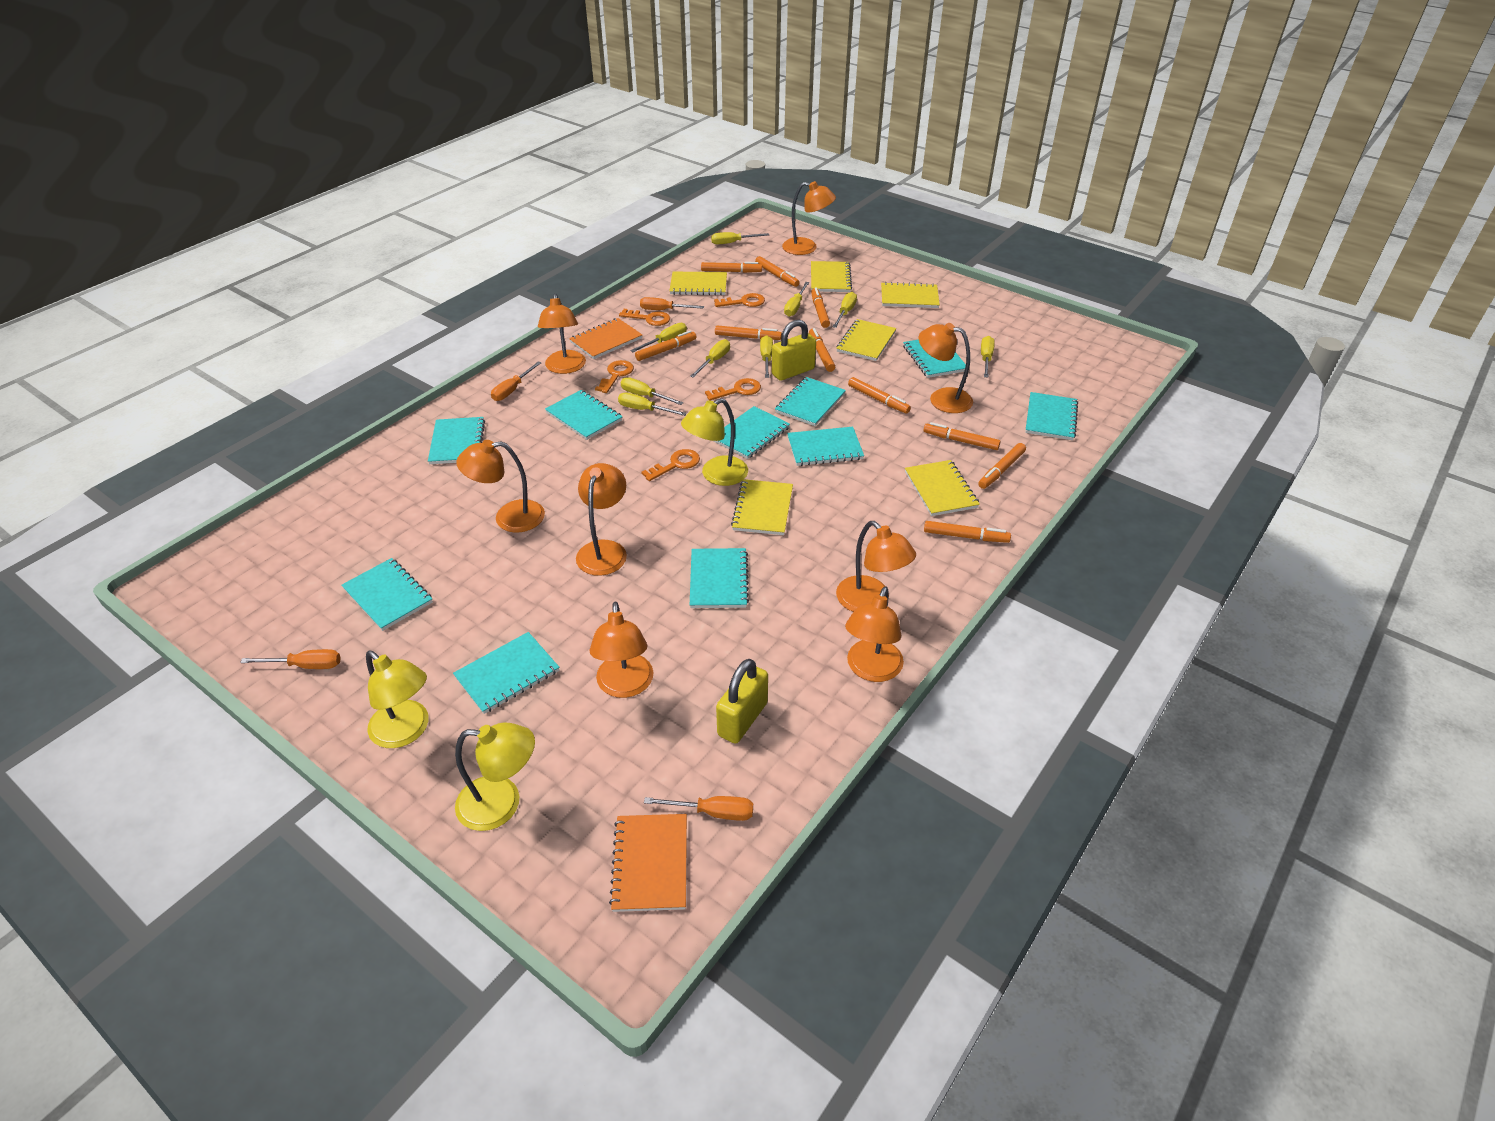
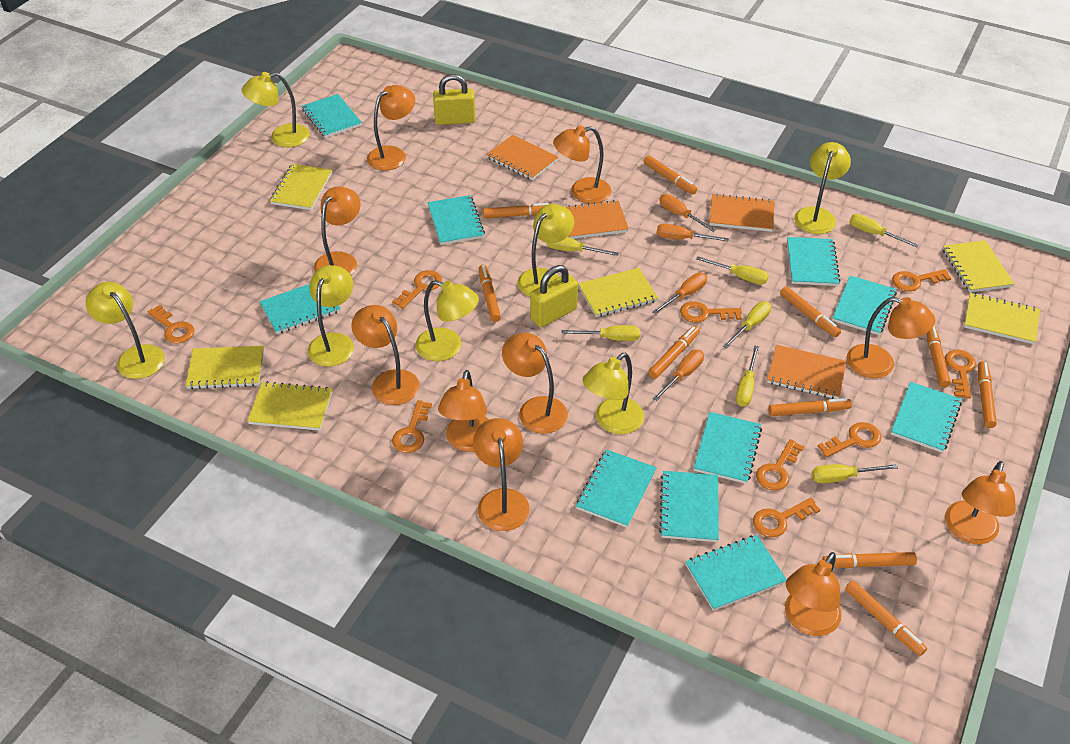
orange key: [595,360,634,393] [619,309,670,326] [641,449,700,481] [705,378,761,401] [714,293,765,307] = 5 -> [148,305,194,343] [392,270,442,309] [392,400,432,453] [680,301,742,323] [753,498,820,537] [756,439,804,490] [817,422,881,457] [892,269,951,292] [945,350,976,399] = 9
orange lamp: [456,440,545,532] [538,293,586,374] [576,463,627,576] [590,602,653,698] [782,181,836,255] [836,521,916,612] [845,586,904,682] [919,323,973,413] = 8 -> [314,187,361,275] [352,305,420,405] [367,85,415,171] [438,370,489,452] [473,418,530,531] [502,333,568,434] [553,125,611,204] [785,552,842,636] [847,297,935,378] [945,461,1016,544] = 10
orange notebook: [569,318,642,359] [609,814,687,912] = 2 -> [486,135,559,180] [563,200,629,239] [710,194,774,232] [767,345,847,399] = 4
yellow lamp: [366,651,428,748] [455,722,535,831] [681,398,748,486] = 3 -> [85,282,165,379] [242,72,310,147] [308,265,354,367] [415,280,479,361] [517,204,574,297] [582,353,644,434] [794,142,851,234] = 7
yellow screwdriver: [618,393,687,416] [621,377,683,405] [630,323,687,352] [690,339,730,378] [711,232,769,244] [760,335,773,378] [784,282,809,317] [832,292,857,328] [981,336,995,377] = 9 -> [547,237,618,256] [561,325,640,341] [696,256,769,285] [723,301,771,349] [736,346,759,407] [811,464,898,484] [849,214,919,248] = 7

